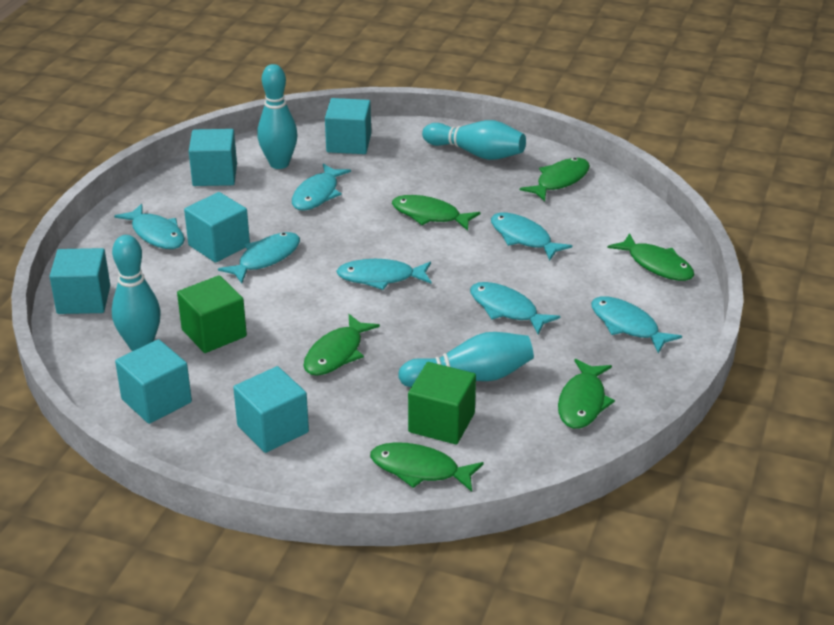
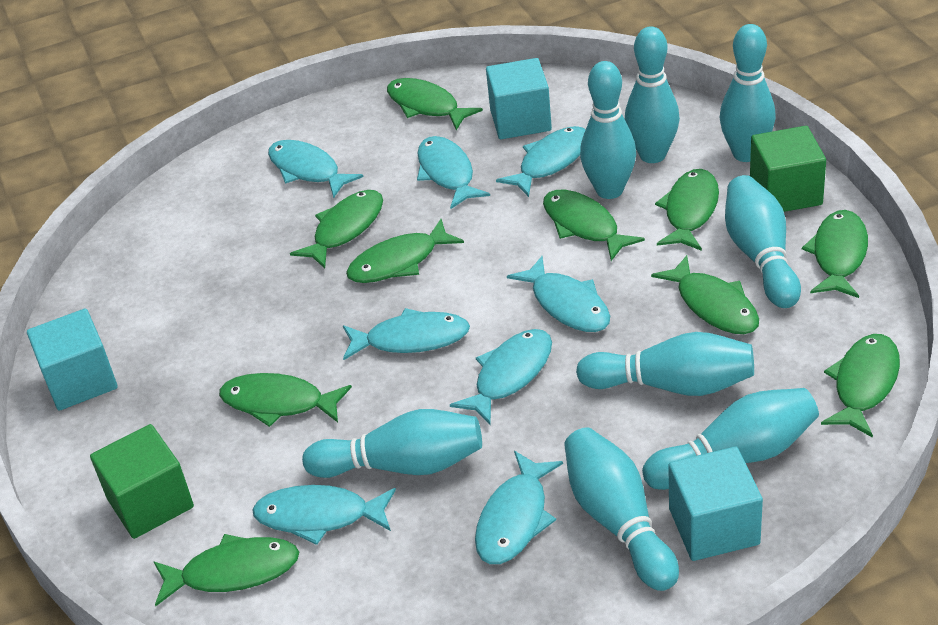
green fish: [303,314,380,376] [370,442,484,492] [392,195,481,230] [520,158,590,202] [558,359,615,429] [607,233,694,281] = 6 -> [154,534,299,606] [219,373,352,427] [290,190,383,268] [346,219,464,283] [387,78,483,130] [543,190,645,261] [651,255,759,334] [655,169,719,251] [802,210,868,298] [821,334,900,438] = 10
turquoise bowling pin: [112,235,161,351] [257,64,298,169] [398,332,534,387] [422,120,526,160] = 4 -> [302,409,482,478] [564,427,679,591] [576,332,754,396] [580,61,636,199] [625,26,680,163] [642,388,819,490] [720,24,776,162] [725,175,801,308] = 8
turquoise cube: [50,248,110,314] [115,339,192,424] [184,192,250,263] [189,129,237,186] [233,366,309,453] [325,98,371,154] = 6 -> [27,308,118,411] [486,58,552,139] [668,447,763,561] = 3
turquoise fish: [114,204,185,249] [218,232,300,283] [292,164,351,211] [336,259,431,290] [470,282,560,334] [491,213,572,261] [591,296,682,353] = 7 -> [252,485,396,545] [268,140,364,198] [343,308,470,360] [417,136,490,209] [450,329,552,425] [475,451,563,564] [496,126,585,197] [507,256,610,332] = 8

